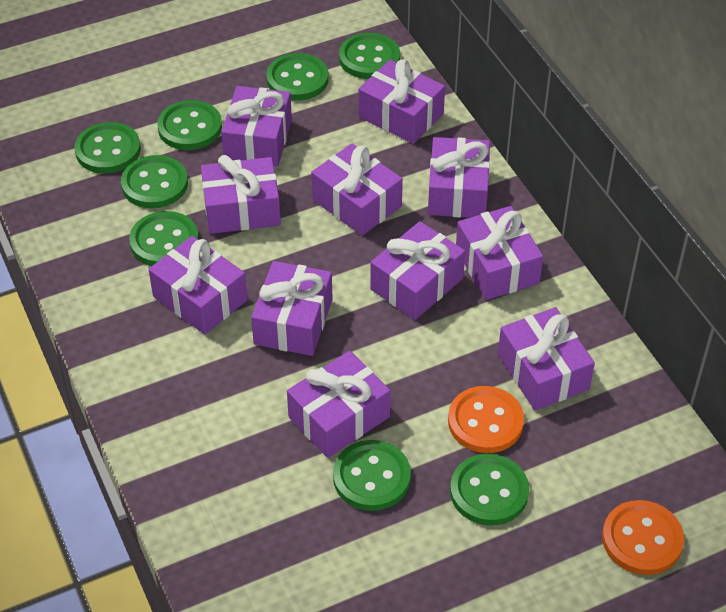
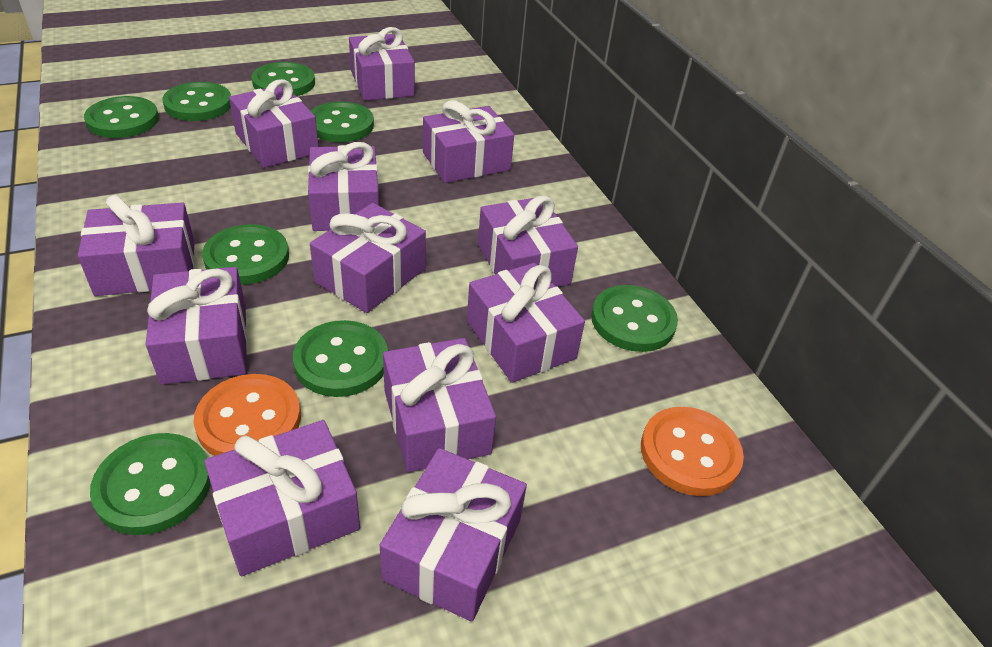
purple gift: [149,236,248,334] [201,155,281,234] [221,86,292,167] [251,261,333,356] [287,351,391,458] [311,144,403,236] [358,59,445,144] [370,221,465,320] [428,137,490,218] [456,206,543,300] [498,307,595,410] = 11 -> [78,195,195,296] [146,267,247,385] [204,420,360,576] [229,79,319,168] [308,142,379,231] [310,203,426,313] [349,27,415,101] [380,448,527,621] [383,338,496,472] [423,100,514,183] [467,263,585,383] [478,196,578,287] = 12

